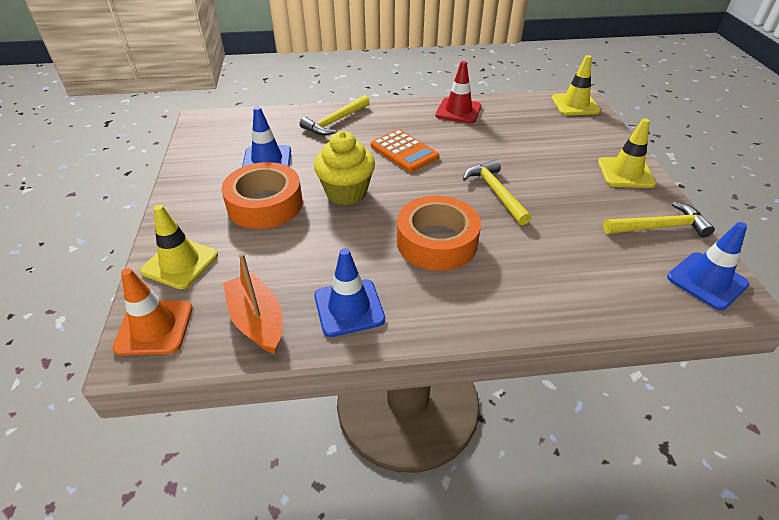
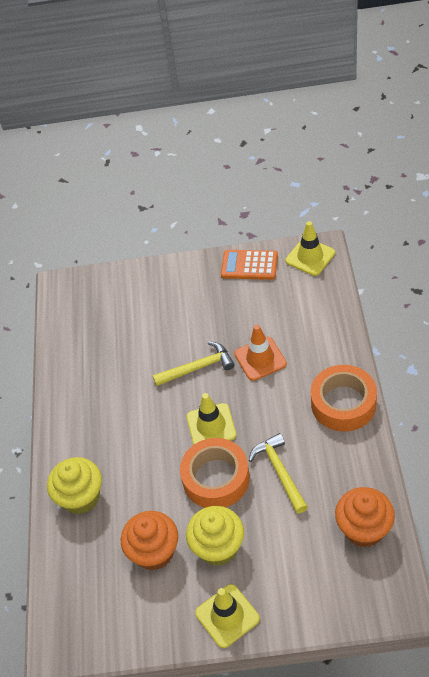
blue traffic cone: [242,106,291,167] [314,248,385,337] [667,222,749,310] = 3 -> none = 0
orange boat: [223,253,283,354] = 1 -> none = 0
orange cupcake: none = 0 -> [121,511,178,570] [335,487,395,547] = 2
red traffic cone: [436,61,482,123] = 1 -> none = 0
yellow cupcake: [314,131,375,205] = 1 -> [47,457,102,514] [186,506,244,566] = 2
yellow hammer: [300,95,370,135] [463,159,532,225] [603,202,715,238] = 3 -> [153,341,235,386] [249,433,308,514] = 2

